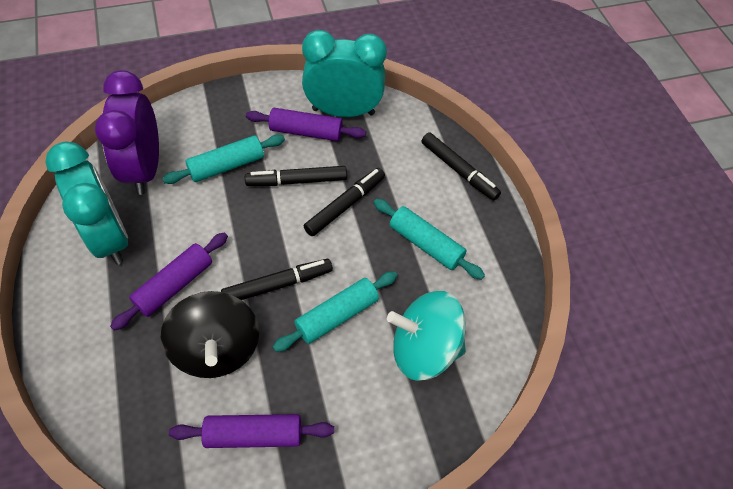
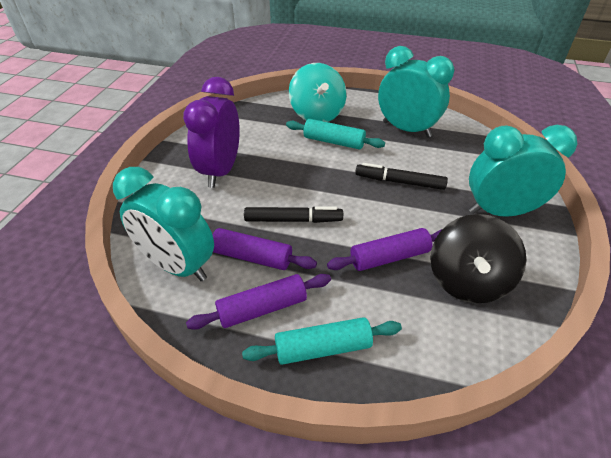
black marker: [221,259,333,300] [245,166,347,186] [304,168,385,236] [421,132,501,201] = 4 -> [244,206,343,223] [355,163,448,190] = 2
turquoise clock: [45,141,128,265] [302,30,387,117] = 2 -> [113,167,214,281] [378,46,454,138] [469,125,577,217] = 3
turquoise rolling pin: [162,134,285,184] [273,271,397,352] [374,199,485,280] = 3 -> [242,317,402,365] [286,119,385,150] = 2

